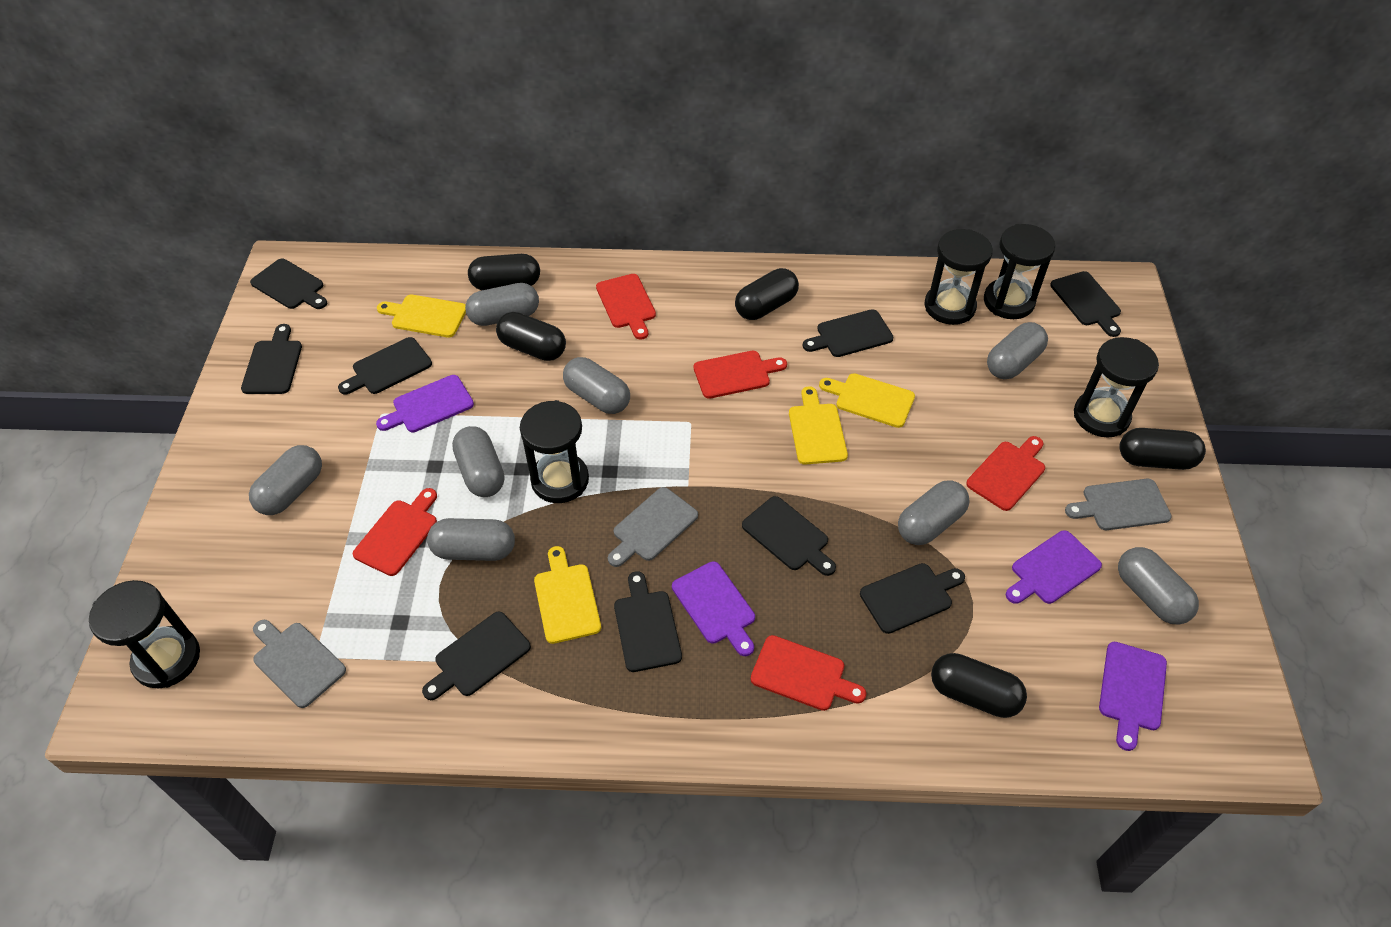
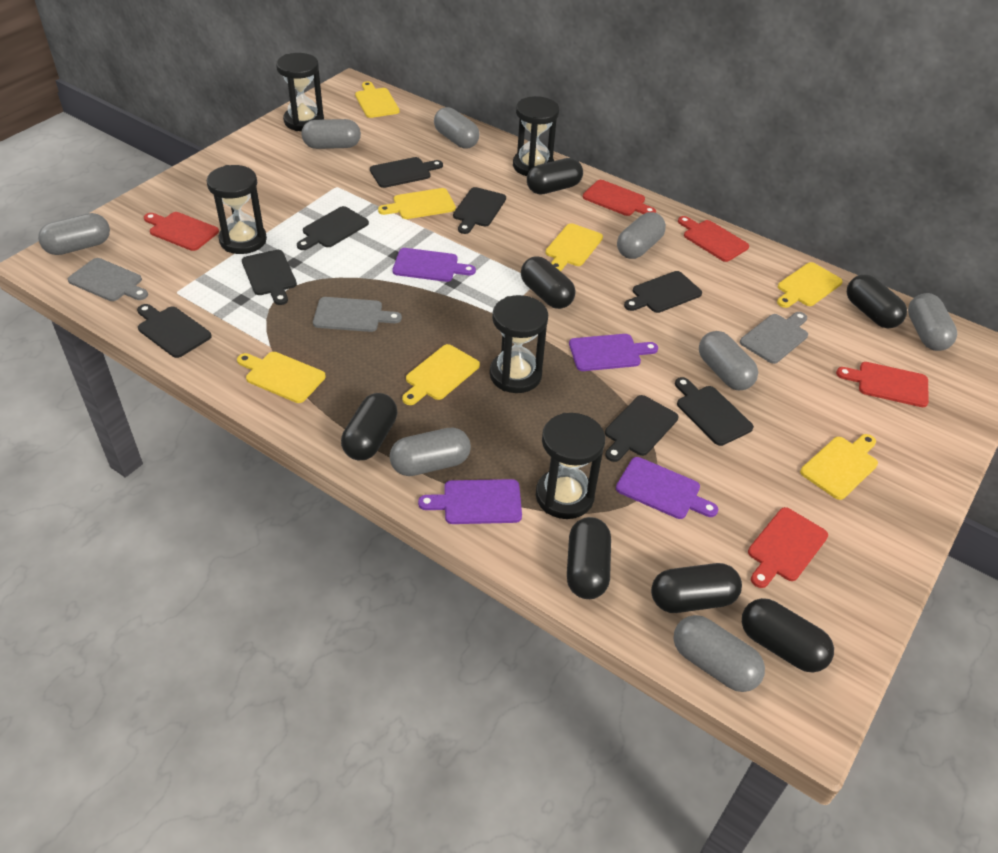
black capsule: [468,254,540,290] [496,312,566,361] [735,268,799,320] [931,653,1027,718] [1119,428,1206,470] = 5 -> [341,393,397,460] [521,256,575,309] [527,158,583,194] [567,517,611,599] [651,563,742,613] [742,598,834,672] [847,274,907,328] = 7
black cutting board: [241,324,302,394] [250,259,327,309] [338,337,432,395] [422,612,531,700] [614,571,682,672] [742,496,836,576] [803,309,893,357] [860,563,965,634] [1050,271,1121,337] = 9 -> [137,304,212,358] [242,250,297,305] [297,206,369,250] [370,157,443,188] [453,187,506,234] [605,395,678,462] [624,271,702,313] [675,377,754,446] = 8
yellow cutting board: [377,295,466,337] [534,546,601,644] [789,386,848,465] [819,373,915,428] = 4 -> [237,352,326,403] [355,81,400,118] [378,188,456,219] [402,344,480,405] [545,223,603,271] [777,262,843,308] [800,434,878,500] = 7

